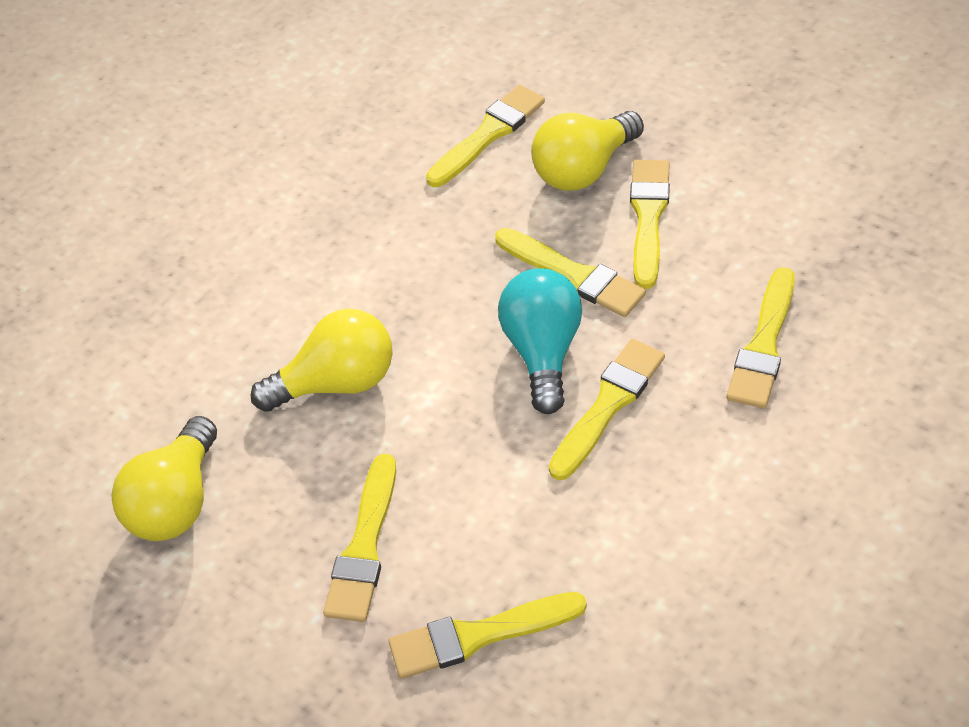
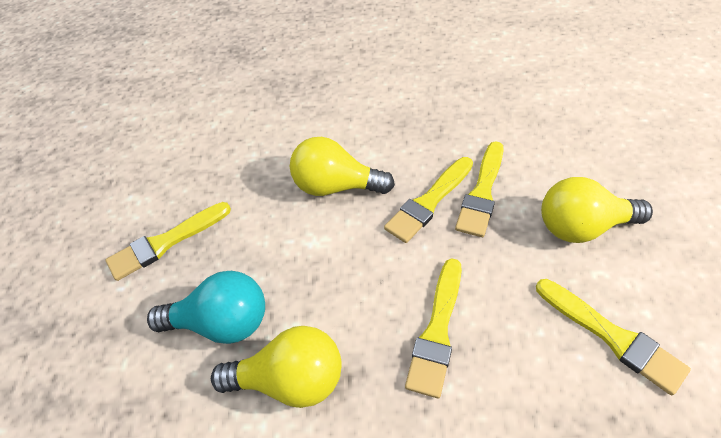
yellow brush: [323,454,396,622] [388,592,587,679] [426,85,545,187] [495,228,646,317] [549,339,665,480] [630,160,670,289] [727,267,795,408] = 7 -> [106,202,231,281] [384,157,473,243] [405,258,462,399] [455,141,504,237] [536,279,691,395] = 5

